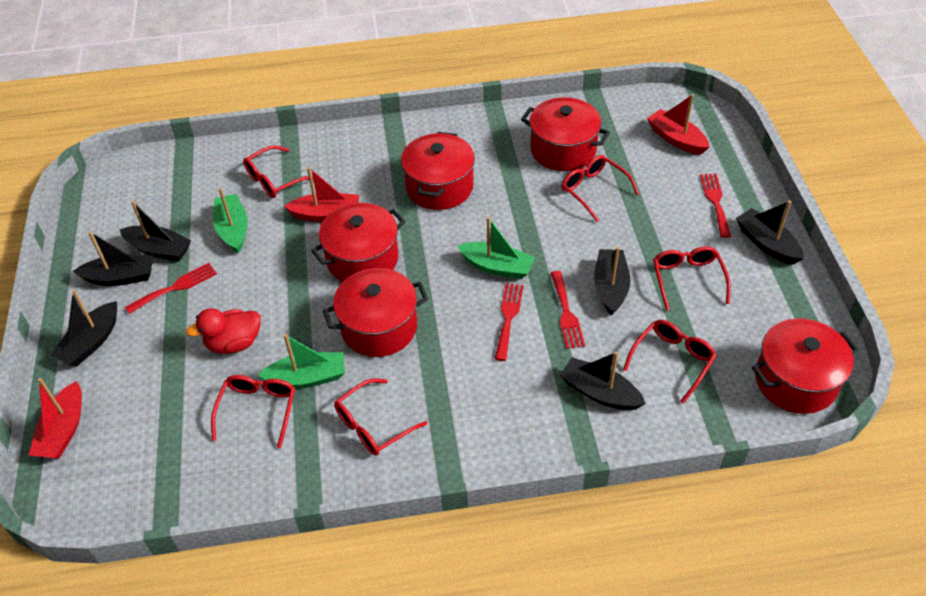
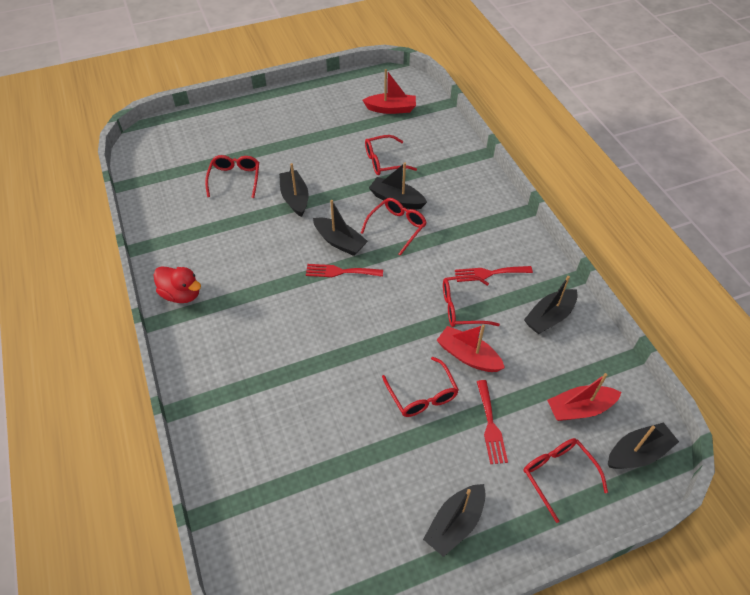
green boat: [213,188,248,253] [258,334,345,389] [457,217,535,279] = 3 -> none = 0
red fork: [125,263,217,314] [495,283,524,361] [551,271,585,349] [700,174,731,238] = 4 -> [306,264,383,277] [455,266,533,282] [477,380,508,464] = 3
red pot: [311,203,406,282] [323,268,428,357] [401,132,475,210] [521,97,610,171] [752,318,859,414] = 5 -> none = 0

